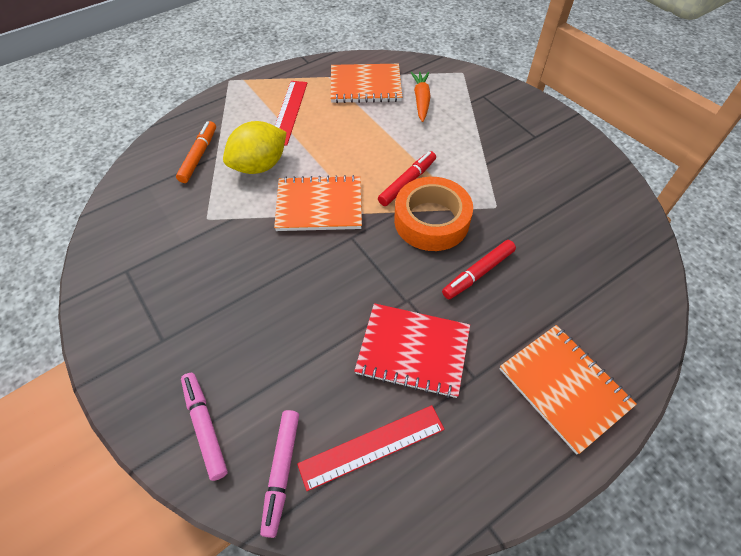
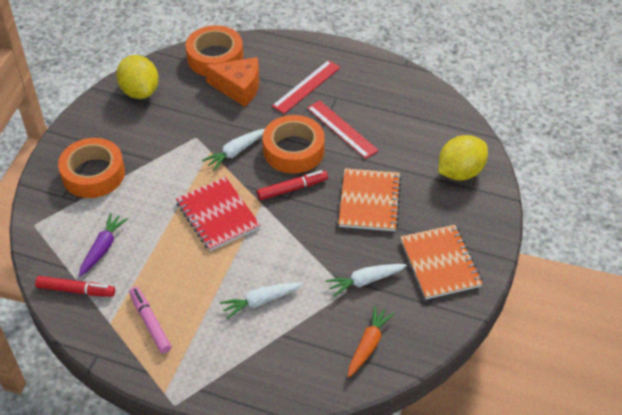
orange cheese: none = 0 -> [205,57,259,107] = 1
orange marker: [176,121,216,183] = 1 -> none = 0
orange notebook: [274,175,362,231] [330,64,402,103] [500,325,637,455] = 3 -> [338,168,401,231] [401,225,483,299] = 2
orange tape: [394,177,473,251] = 1 -> [58,138,125,198] [185,25,243,76] [263,115,325,173] = 3
pink marker: [181,373,228,481] [260,410,299,538] = 2 -> [129,287,172,354] = 1
purple carrot: none = 0 -> [79,213,128,277] = 1
white carrot: none = 0 -> [202,129,265,171] [220,283,303,319] [326,264,407,297] = 3
yellow lemon: [223,121,287,174] = 1 -> [116,55,159,99] [438,135,488,180] = 2

